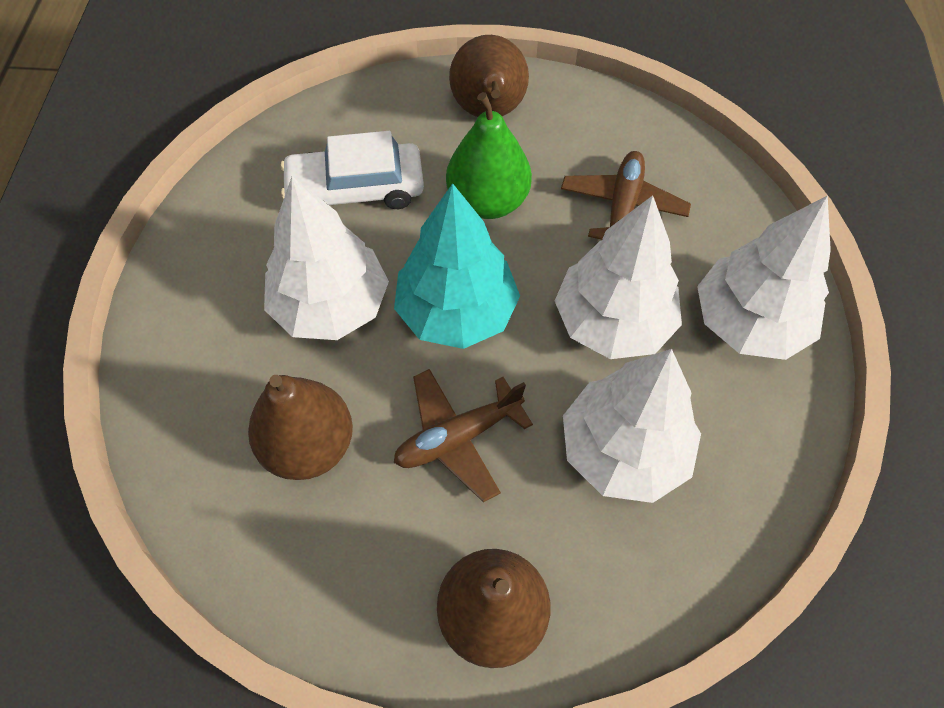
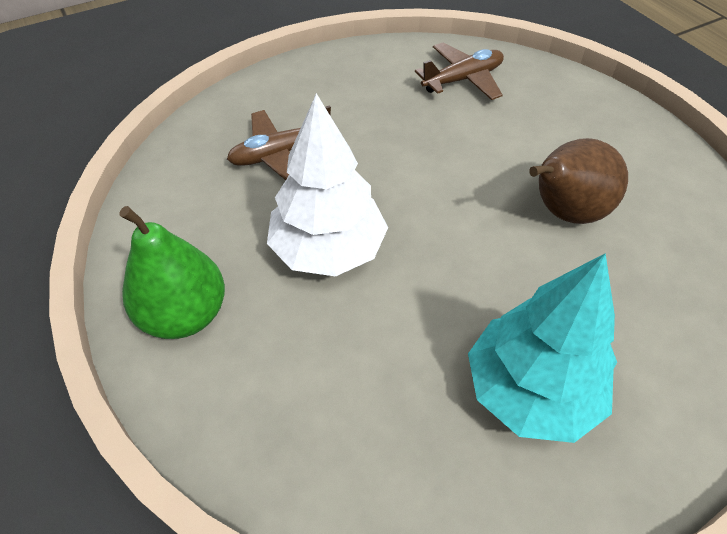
brown pear: [248,375,353,480] [437,549,551,668] [449,35,529,117] = 3 -> [529,138,628,224] = 1
white car: [281,131,424,209] = 1 -> none = 0
white tree: [264,176,389,340] [555,195,682,359] [563,349,701,503] [697,195,831,360] = 4 -> [267,93,388,277] = 1

